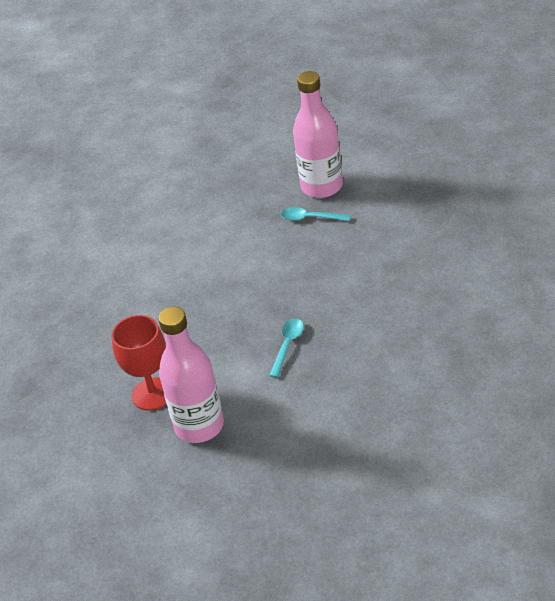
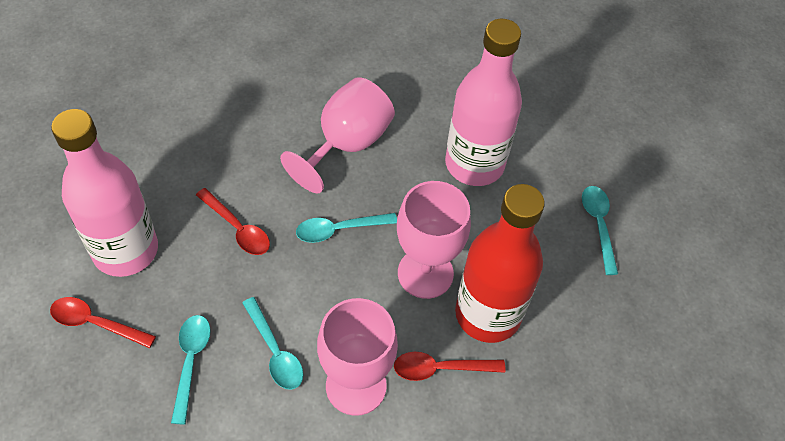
pink goblet: none = 0 -> [280,77,395,194] [317,298,398,416] [397,181,471,299] = 3
red bottle: none = 0 -> [455,184,545,343] = 1
red goblet: [112,315,167,411] = 1 -> none = 0
red spoon: none = 0 -> [50,297,156,348] [196,188,270,255] [394,352,506,381] = 3
turquoise spoon: [269,318,304,378] [281,207,351,221] = 2 -> [171,315,211,424] [242,297,303,390] [296,213,397,243] [582,186,618,275] = 4

